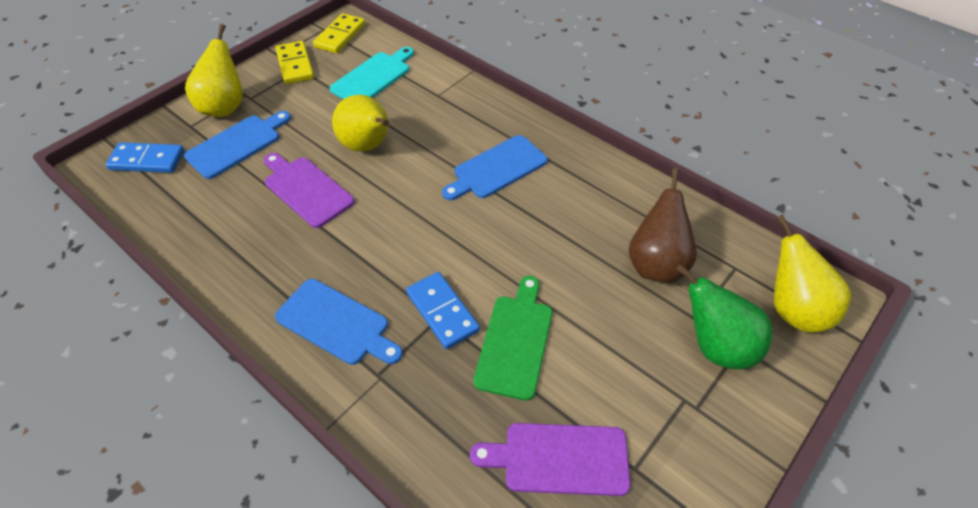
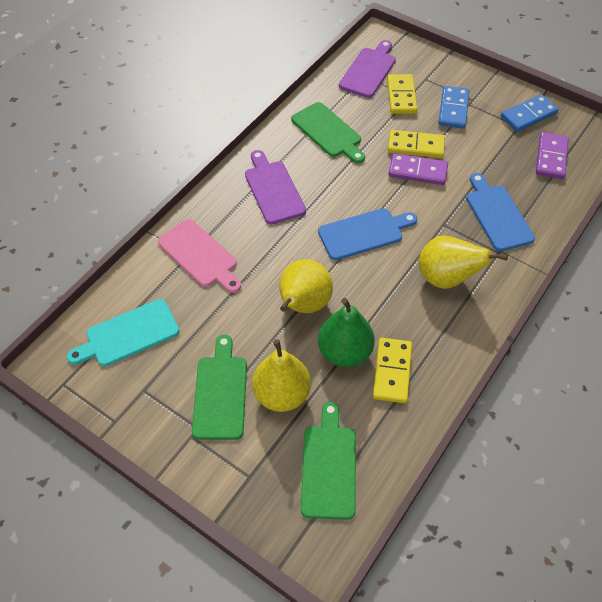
blue cutting board: [184,111,291,179] [275,279,403,365] [442,135,548,200] = 3 -> [318,208,418,260] [466,173,535,251] = 2
brown pear: [629,169,697,283] = 1 -> none = 0
green cutting board: [473,276,552,401] = 1 -> [192,335,247,440] [291,102,365,163] [301,401,356,520] = 3
pink cutting board: none = 0 -> [158,219,241,293] = 1
purple domino: none = 0 -> [388,153,448,185] [536,132,568,179] = 2
yellow domino: [275,41,314,84] [313,13,365,53] = 2 -> [373,338,412,403] [387,74,417,114] [388,130,445,158] = 3

